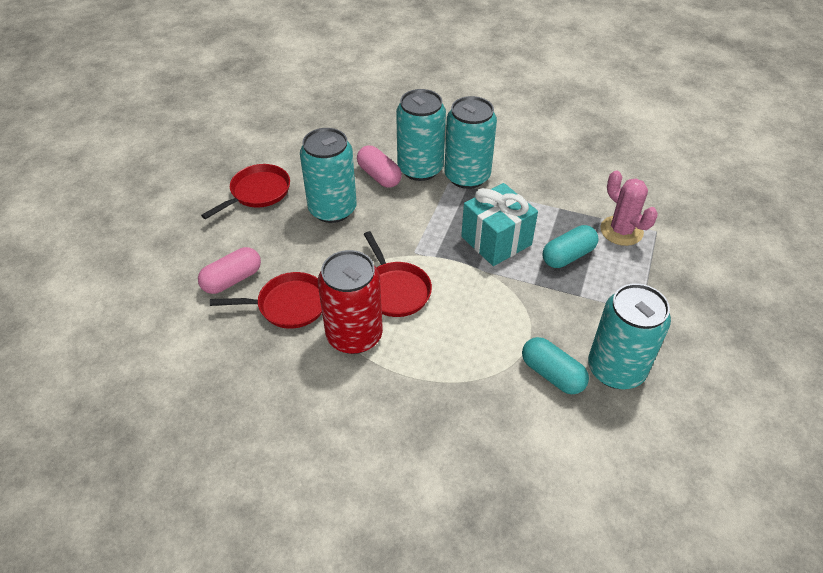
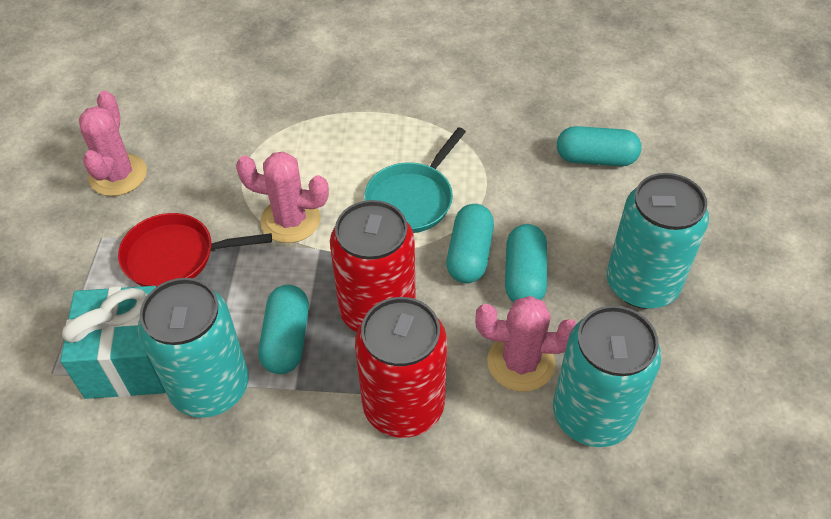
pink cactus: [600,171,658,246] = 1 -> [79,91,147,196] [236,151,329,243] [475,296,577,392] = 3
pink capsule: [198,247,261,294] [357,146,402,188] = 2 -> none = 0
red can: [318,250,383,354] = 1 -> [330,200,416,332] [355,297,447,438] = 2
red pan: [201,164,290,219] [210,272,322,329] [364,231,432,317] = 3 -> [118,213,272,287] = 1
turquoise can: [300,128,357,223] [396,89,446,181] [444,96,497,189] [588,283,671,389] = 4 -> [138,278,248,418] [553,305,661,447] [607,173,709,309] = 3
turquoise capsule: [522,337,589,394] [543,225,598,268] = 2 -> [259,285,309,374] [446,204,494,283] [505,224,547,302] [557,126,642,166] = 4
turquoise pan: none = 0 -> [364,127,466,233] = 1

